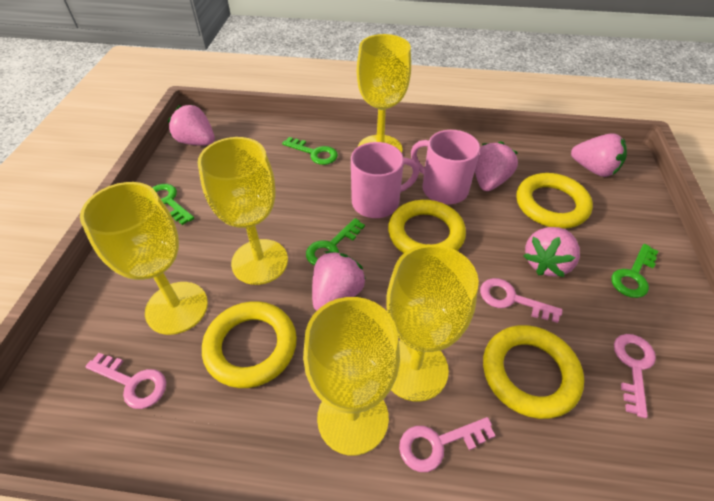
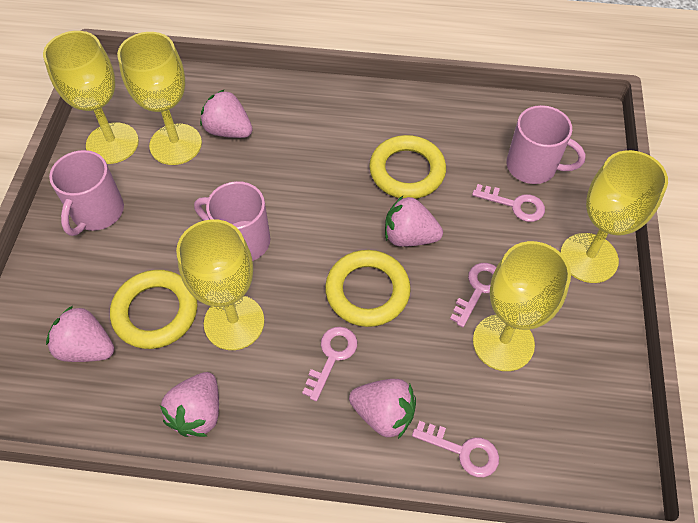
green key: [152,184,194,225] [282,137,338,165] [306,218,365,265] [611,244,658,298] = 4 -> none = 0
pink mug: [351,142,419,218] [411,130,481,204] = 2 -> [49,150,124,236] [194,181,270,261] [506,105,586,184] = 3
yellow ring: [202,301,297,388] [388,200,466,253] [483,325,584,419] [517,173,593,229] = 4 -> [110,270,197,349] [325,250,411,327] [369,135,446,199] = 3

